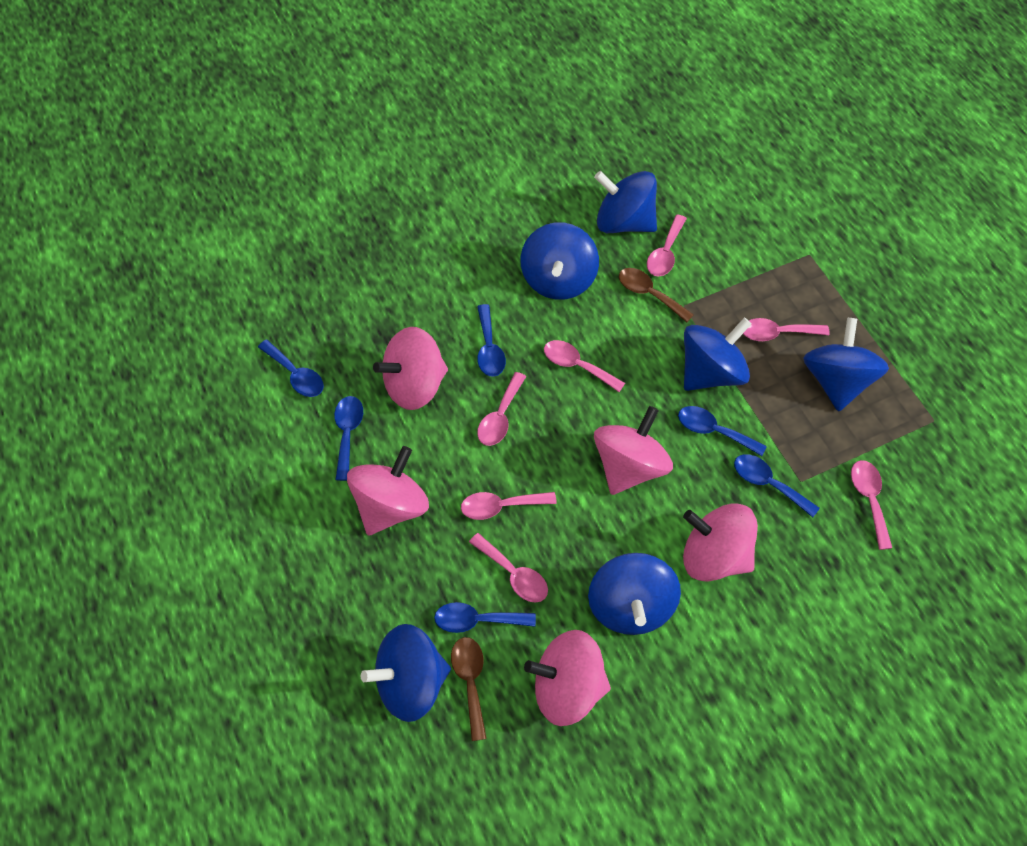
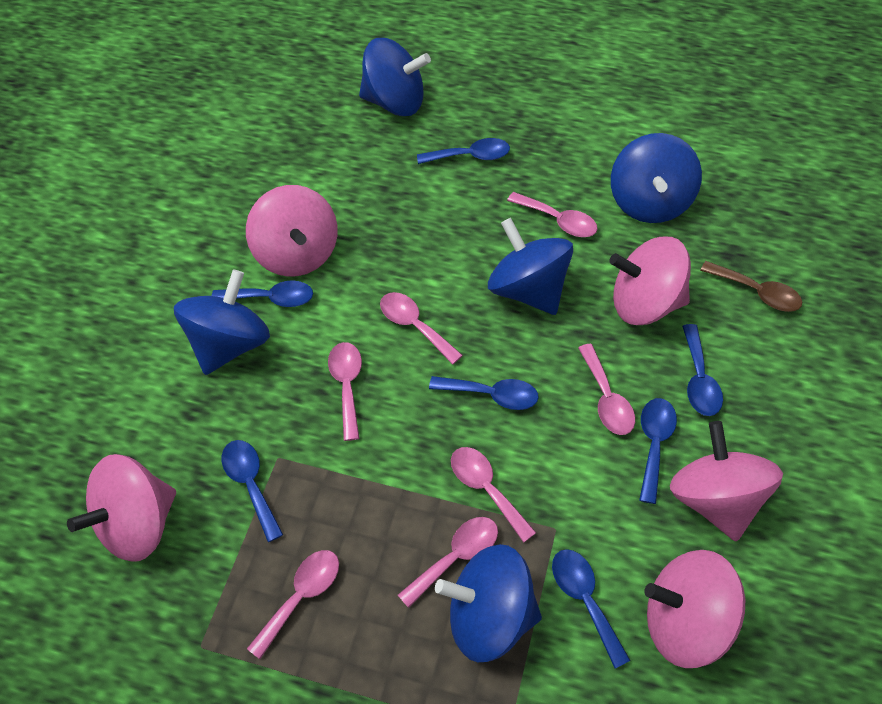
blue spinning top: [361,624,451,722] [520,222,599,300] [588,553,681,635] [594,171,657,233] [684,318,751,391] [803,318,889,412] = 6 -> [174,269,270,375] [359,38,431,116] [435,544,542,662] [488,218,573,315] [611,133,702,223] = 5
blue spoon: [258,340,324,397] [334,396,363,481] [434,602,536,633] [477,304,506,377] [678,406,767,456] [734,454,820,517] = 6 -> [212,280,313,307] [222,440,283,542] [417,138,510,164] [429,376,539,410] [552,549,631,668] [639,398,677,504] [682,324,723,416] = 7
brown spoon: [451,637,487,741] [619,268,694,322] = 2 -> [700,261,802,312] = 1

